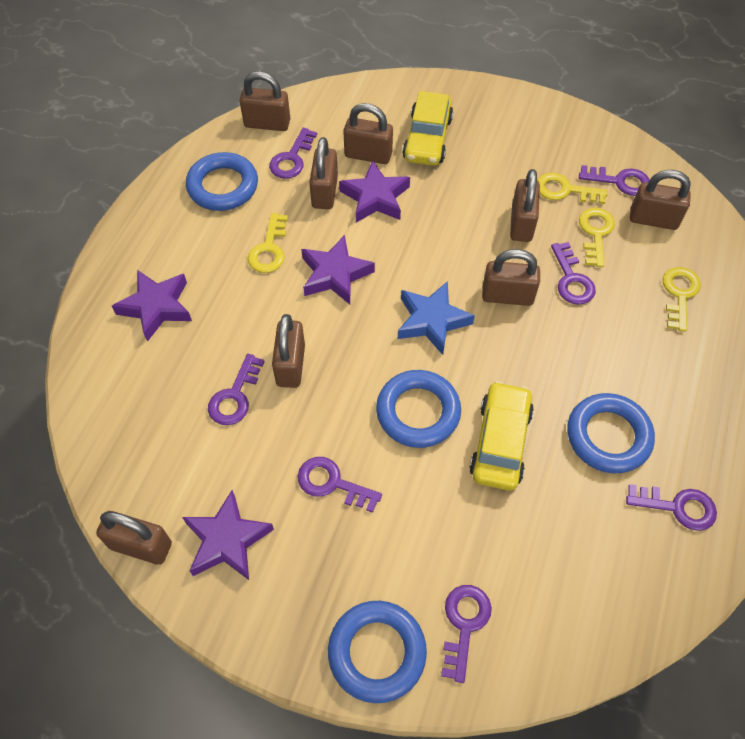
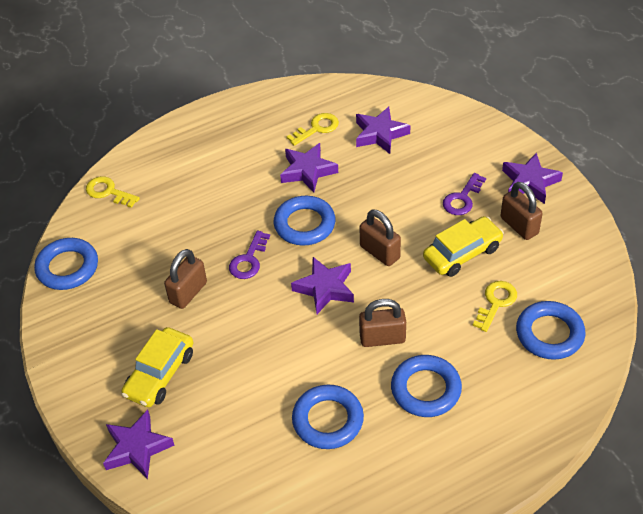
blue ring: [186,152,258,211] [328,601,427,703] [376,370,461,448] [567,393,655,473] = 4 -> [34,238,98,290] [274,196,336,245] [292,385,364,449] [391,355,462,417] [516,301,586,360] = 5
blue star: [398,281,475,355] = 1 -> none = 0
brown padlock: [96,511,172,565] [240,71,290,131] [272,314,305,388] [309,137,338,209] [343,103,393,164] [482,249,540,306] [510,169,540,242] [630,170,691,230] = 8 -> [164,249,207,309] [359,210,401,266] [359,299,406,347] [501,182,543,240] = 4
purple key: [208,354,265,425] [269,128,317,179] [298,457,382,513] [441,585,492,683] [551,242,596,305] [579,165,650,196] [626,484,717,531] = 7 -> [229,231,270,279] [443,173,486,215] = 2
purple star: [112,270,192,342] [182,490,274,580] [301,235,375,304] [339,160,410,223] = 4 -> [103,410,175,479] [280,143,338,193] [291,257,354,314] [356,107,410,154] [502,153,563,204] = 5
yellow key: [248,213,288,273] [537,173,608,204] [579,208,615,267] [663,267,701,332] = 4 -> [86,176,140,208] [287,113,339,146] [472,281,517,332] = 3

